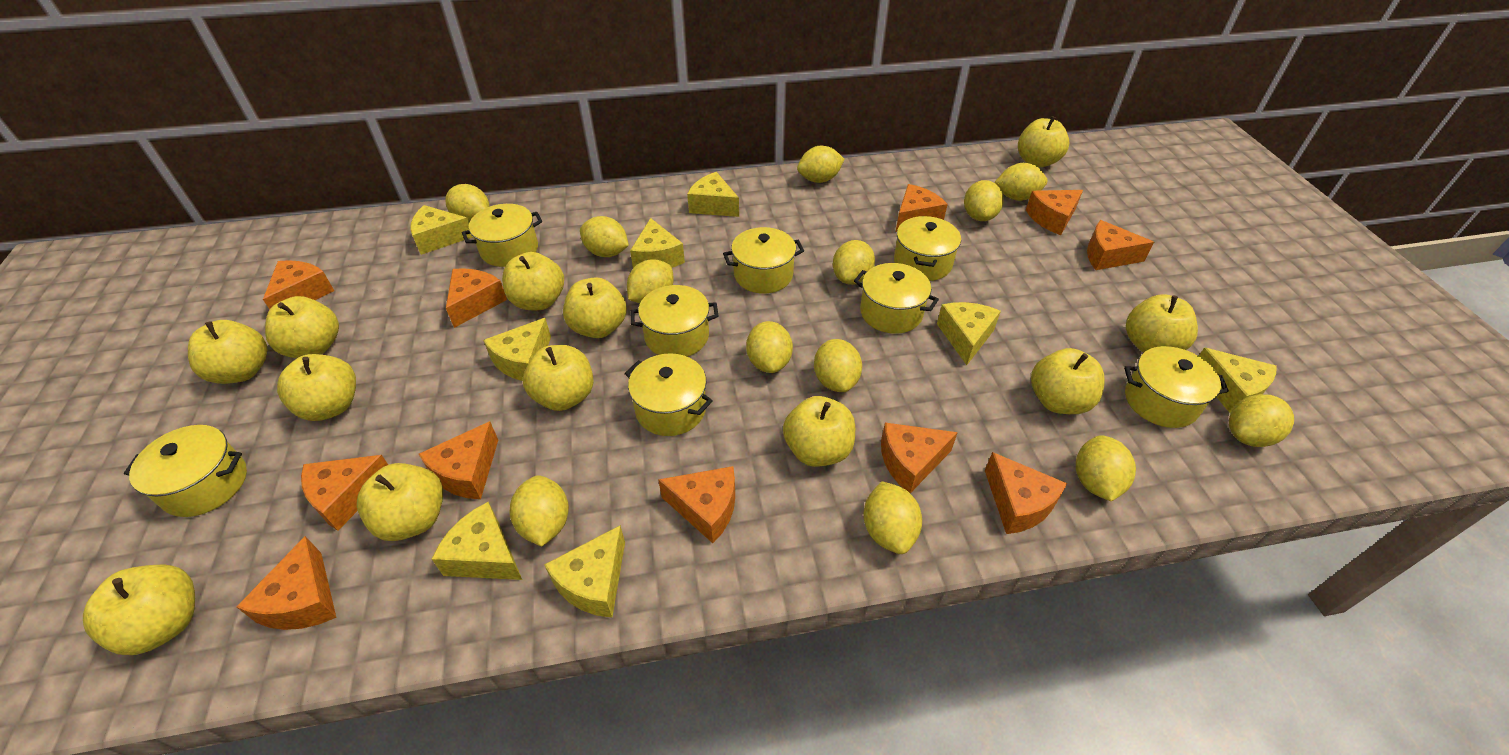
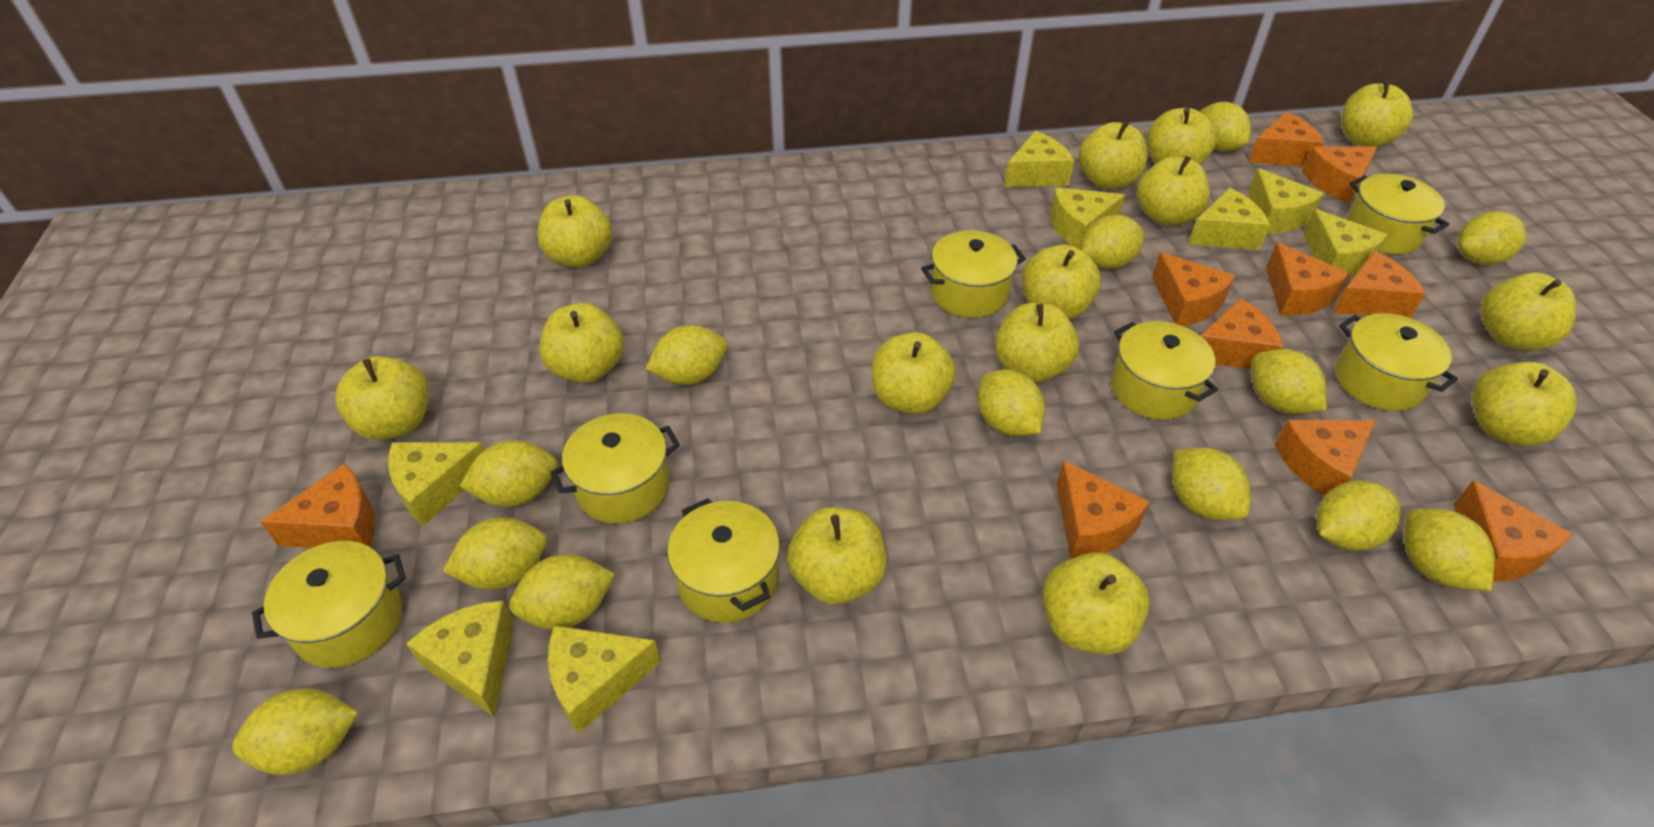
orange cheese: [236,536,337,630] [263,260,334,309] [301,455,388,531] [419,421,498,499] [446,268,507,328] [658,466,735,543] [881,423,958,493] [896,184,948,232] [985,452,1067,534] [1026,190,1083,235] [1087,220,1154,270] = 11 -> [261,463,375,548] [1056,460,1150,559] [1152,252,1235,326] [1200,298,1284,369] [1248,112,1324,167] [1266,242,1350,316] [1274,420,1376,496] [1302,146,1378,203] [1333,251,1426,318] [1453,480,1572,582] = 10
yellow apple: [83,565,195,655] [188,320,267,384] [265,296,339,358] [277,354,356,421] [357,463,443,541] [502,252,564,310] [523,345,593,411] [563,277,627,338] [783,396,855,467] [1018,116,1069,167] [1031,348,1105,414] [1126,294,1198,353] = 12 -> [335,356,429,440] [537,195,612,268] [540,303,624,383] [787,507,887,604] [872,332,956,414] [995,303,1079,383] [1022,244,1101,320] [1043,552,1150,655] [1079,121,1147,189] [1137,156,1210,226] [1147,108,1216,165] [1342,81,1413,147] [1472,362,1577,446] [1481,273,1576,350] = 14
yellow pot: [124,425,247,517] [462,204,542,267] [625,353,713,436] [631,285,718,357] [723,227,804,294] [854,263,939,334] [894,216,961,281] [1124,346,1229,428] = 8 -> [252,541,406,668] [550,413,680,524] [667,498,780,623] [921,230,1026,318] [1111,321,1218,420] [1335,313,1458,411] [1346,174,1449,254] = 7

